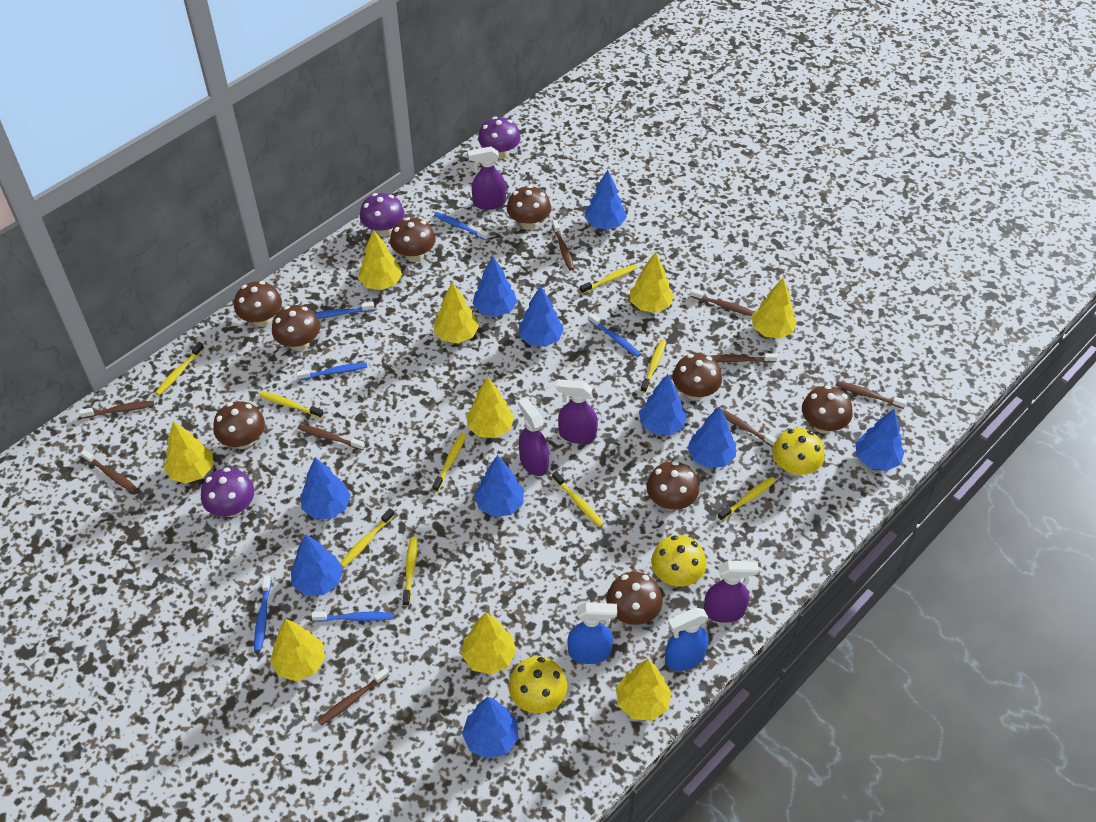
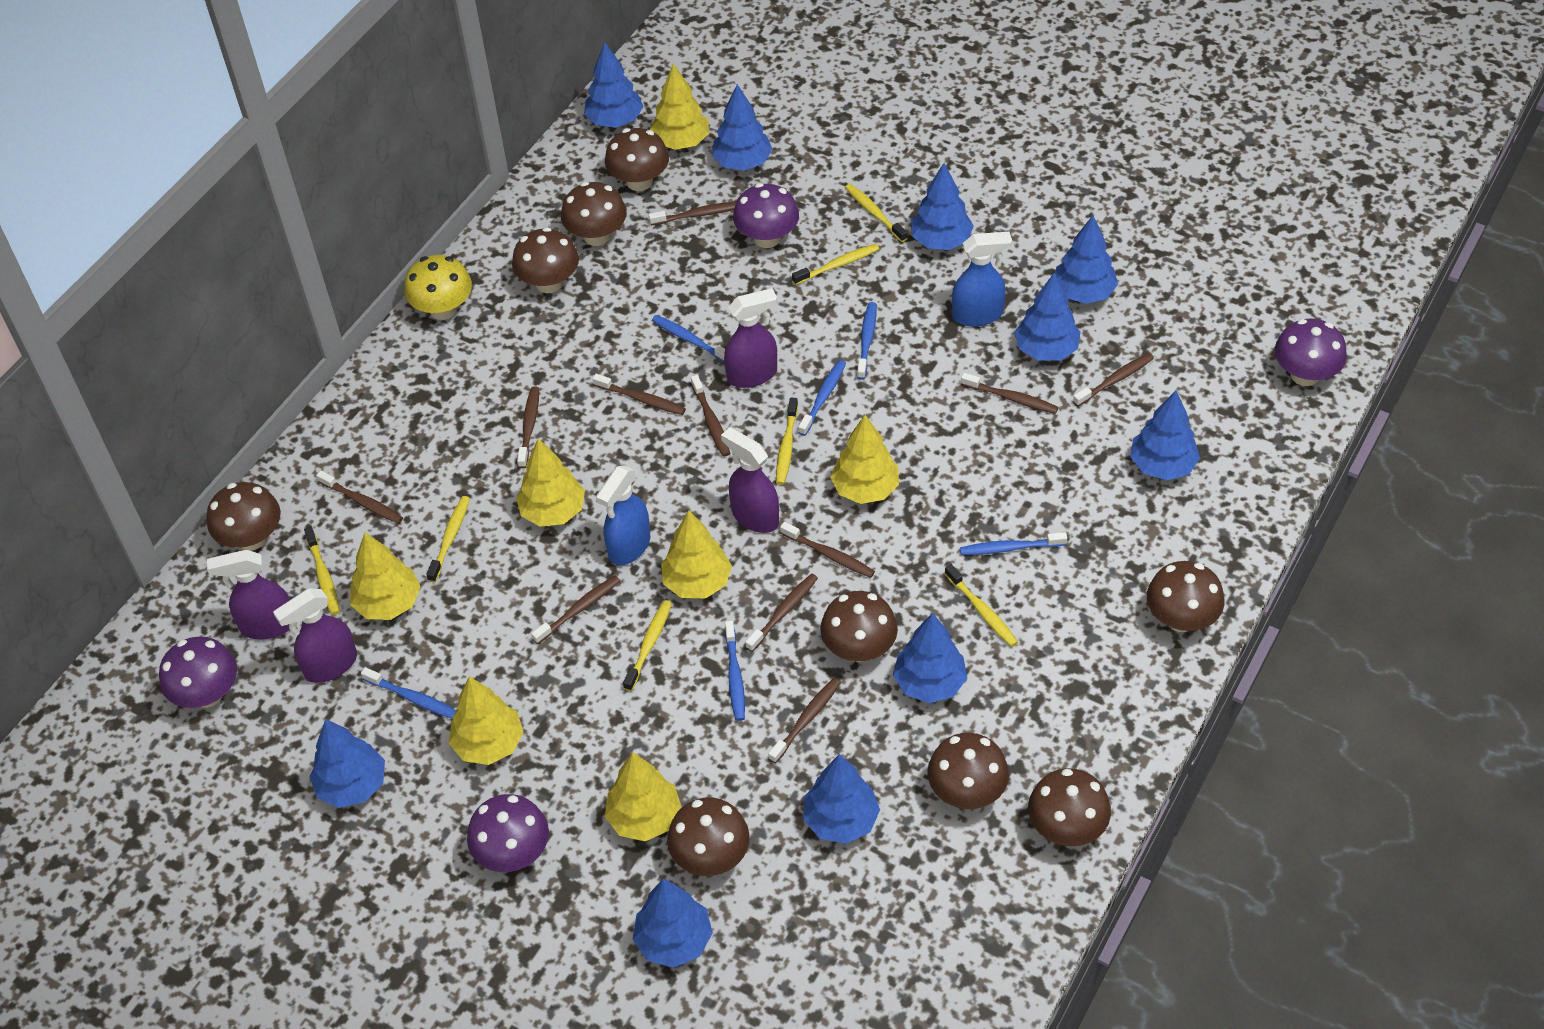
brown toothbrush: [79,401,154,419] [80,450,138,493] [298,424,365,450] [318,668,390,726] [552,220,574,271] [690,289,755,316] [710,353,777,363] [714,407,777,447] [836,381,907,409] = 9 -> [316,470,403,524] [517,386,539,468] [531,576,620,644] [593,374,686,415] [649,202,736,225] [691,375,730,457] [745,573,818,652] [768,678,840,763] [780,522,875,578] [961,373,1059,414] [1073,353,1154,407] = 11
purple mushroom: [201,467,254,517] [360,193,405,237] [478,117,521,159] = 3 -> [159,636,237,708] [467,794,549,872] [733,183,799,248] [1275,318,1347,386] = 4
yellow mushroom: [509,656,567,713] [651,535,707,586] [772,428,825,476] = 3 -> [404,255,472,320] = 1
yellow toothbrush: [155,342,204,395] [259,391,324,418] [340,508,395,568] [403,537,417,606] [432,433,466,492] [552,471,604,527] [580,264,637,294] [641,340,666,393] [718,477,776,521] = 9 -> [304,527,340,615] [426,496,470,582] [623,600,672,691] [776,398,798,485] [792,244,879,285] [845,184,907,242] [945,564,1018,647] = 7
yellow tree: [164,421,213,484] [270,619,325,681] [358,230,402,290] [434,282,479,343] [462,612,516,674] [467,377,514,438] [616,659,672,721] [630,252,674,313] [752,278,797,339] = 9 -> [350,533,421,620] [449,676,523,765] [516,438,585,527] [605,752,681,841] [650,63,709,150] [661,511,732,599] [830,415,899,504] = 7

